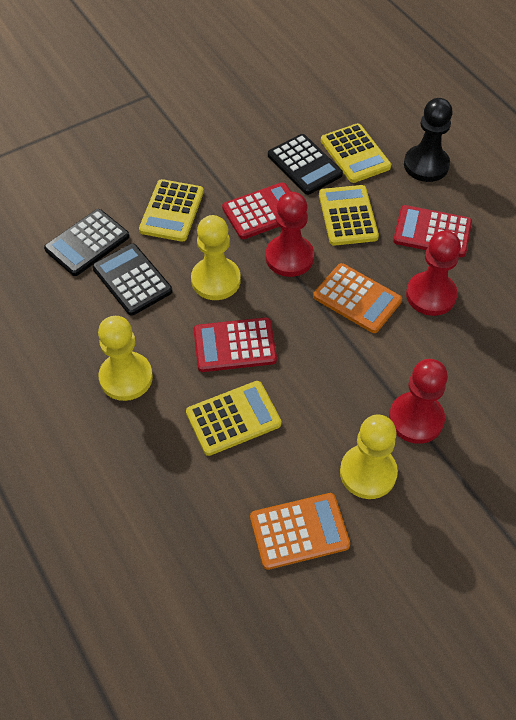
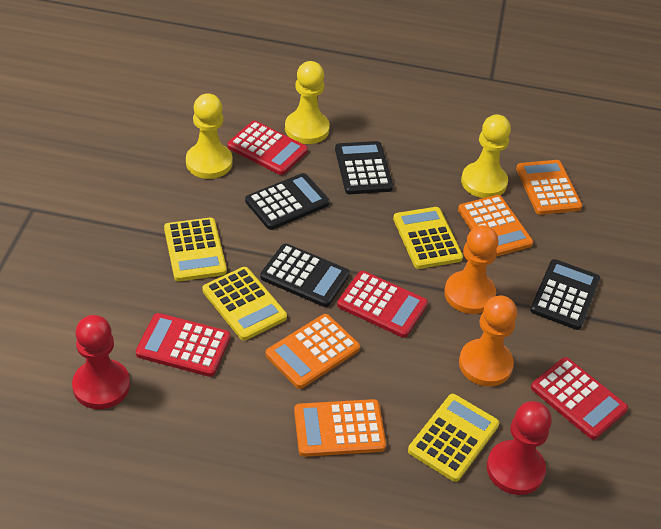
black calculator: [44,209,129,276] [92,243,173,316] [268,134,343,195] = 3 -> [245,173,330,230] [260,243,350,307] [335,141,393,194] [530,259,600,330] = 4
black pawn: [404,98,453,182] = 1 -> none = 0
orange calculator: [250,493,350,570] [313,263,402,333] = 2 -> [266,314,360,389] [294,399,386,457] [458,195,533,257] [516,160,582,215] = 4
orange pawn: none = 0 -> [444,225,499,314] [459,295,517,386] = 2
red calculator: [194,317,277,372] [222,182,291,239] [393,205,472,257] = 3 -> [136,313,231,377] [227,121,308,175] [337,271,428,338] [531,357,628,440] = 4
red pawn: [266,192,314,277] [389,359,448,444] [406,230,461,316] = 3 -> [72,315,130,409] [487,401,552,495] = 2

